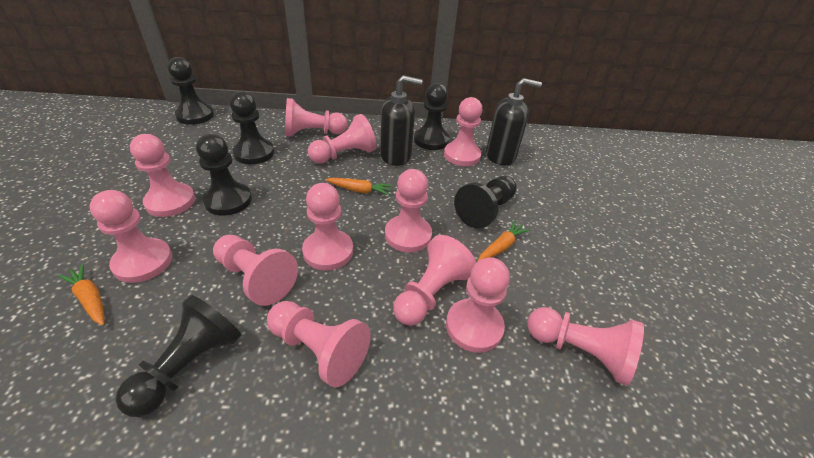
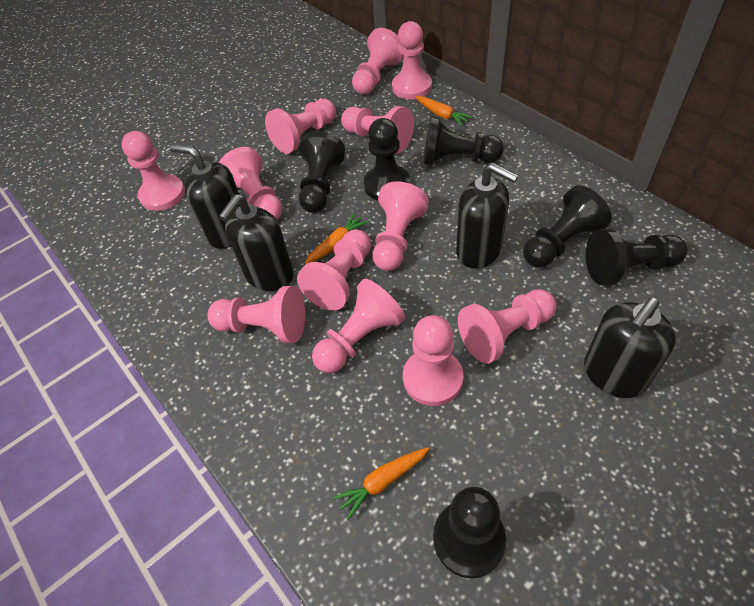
black soap dispenser: [380,75,423,166] [486,78,542,166] = 2 -> [170,144,240,249] [219,194,294,291] [456,163,519,269] [584,297,676,398] = 4

